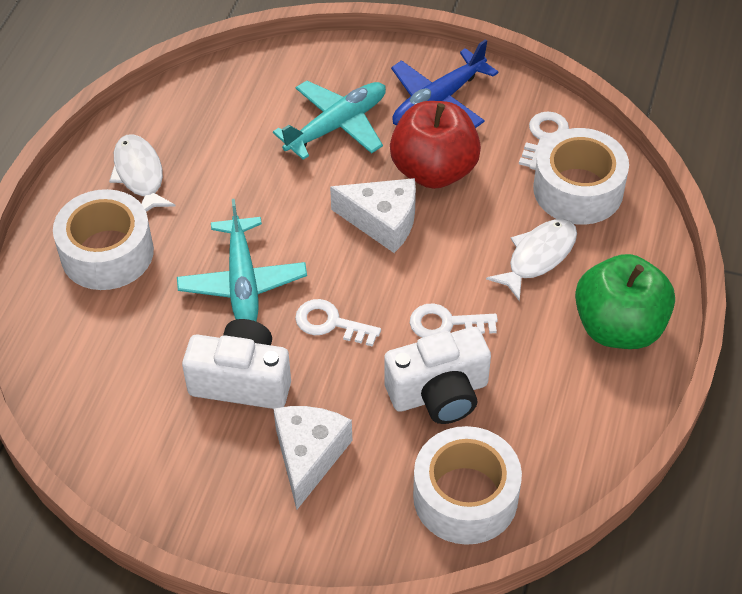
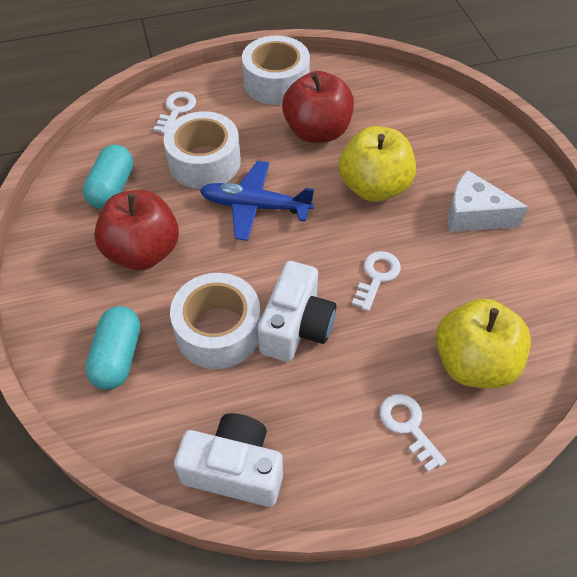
green apple: [575,254,675,349] = 1 -> none = 0
red apple: [390,101,481,189] = 1 -> [94,190,179,270] [282,71,354,143] = 2
turquoise capsule: none = 0 -> [83,145,133,209] [85,306,140,389] = 2
turquoise plane: [177,199,307,321] [273,81,386,160] = 2 -> none = 0
white cheese: [274,406,352,509] [330,178,416,253] = 2 -> [448,170,528,232] = 1
white fish: [109,134,175,212] [486,219,577,302] = 2 -> none = 0
yellow apple: none = 0 -> [339,126,416,202] [435,299,531,389] = 2

